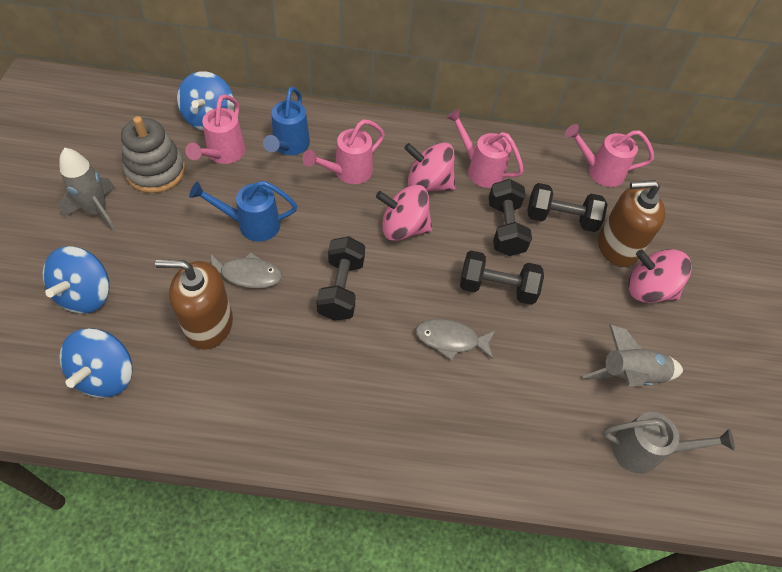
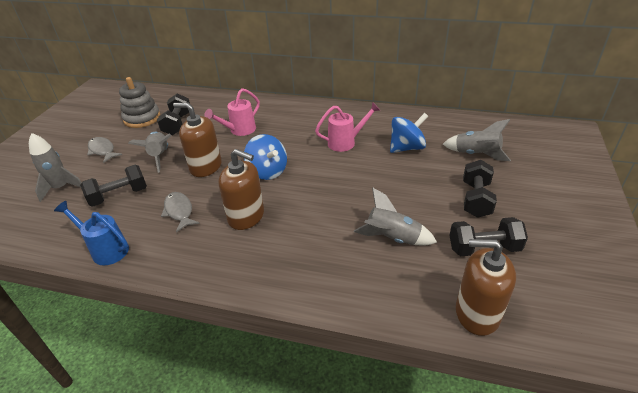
blue spinning top: [43,246,109,314] [59,328,133,398] [177,71,234,131] = 3 -> [244,134,287,180] [390,113,428,153] = 2
blue watering can: [189,181,297,242] [263,87,310,155] = 2 -> [54,201,129,265] = 1
brown soap dispenser: [155,260,233,349] [598,180,665,267] = 2 -> [173,103,222,177] [218,149,264,230] [456,239,516,336] = 3
grey rocket: [59,148,116,232] [583,325,683,386] = 2 -> [29,133,82,202] [128,132,171,173] [354,188,437,246] [443,119,511,161] = 4
grey watering can: [602,412,735,474] = 1 -> none = 0
pink spinning top: [376,185,432,241] [404,143,455,192] [628,249,692,303] = 3 -> none = 0
pink watering can: [185,94,246,164] [303,120,385,184] [446,109,524,188] [565,124,654,187] = 4 -> [204,88,260,136] [315,102,380,152] = 2

